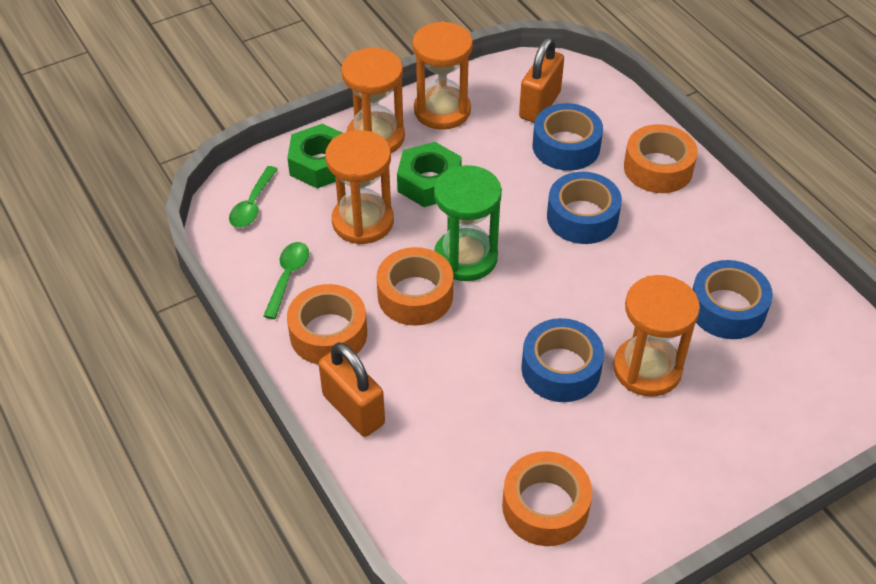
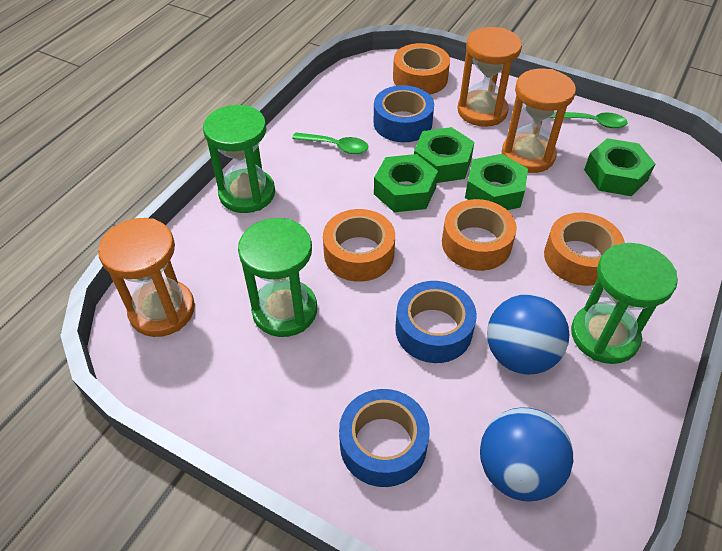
blue ball: none = 0 -> [480,407,573,502] [487,294,570,375] = 2
blue tape: [521,318,604,402] [533,103,603,171] [547,172,622,244] [692,260,773,339] = 4 -> [339,389,430,487] [374,85,434,142] [395,281,477,363] = 3
green hourglass: [434,165,502,281] = 1 -> [203,105,275,213] [238,218,317,337] [571,243,678,364] = 3
green nut: [287,124,342,188] [397,142,462,207] = 2 -> [374,154,438,212] [414,127,474,183] [465,154,528,210] [584,138,655,196] = 4
orange hourglass: [325,130,394,244] [341,48,405,153] [412,21,473,130] [613,275,700,397] = 4 -> [98,218,195,337] [458,27,522,127] [502,69,576,173] = 3
orange padlock: [319,342,385,437] [519,37,564,123] = 2 -> none = 0

